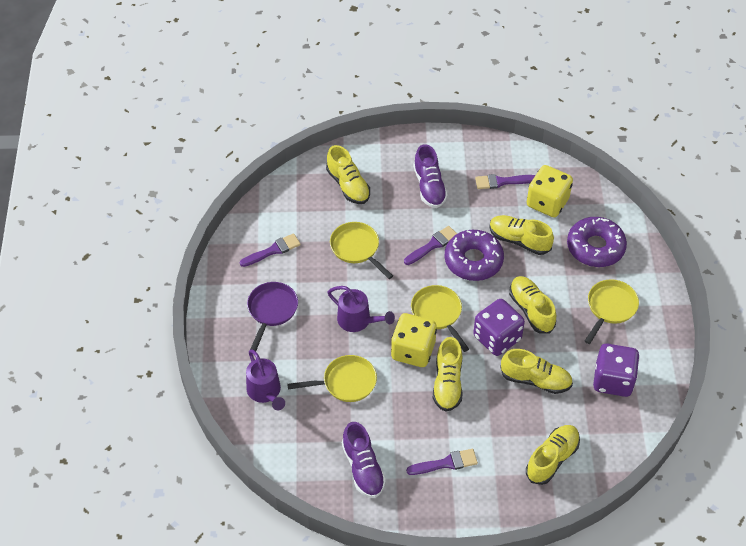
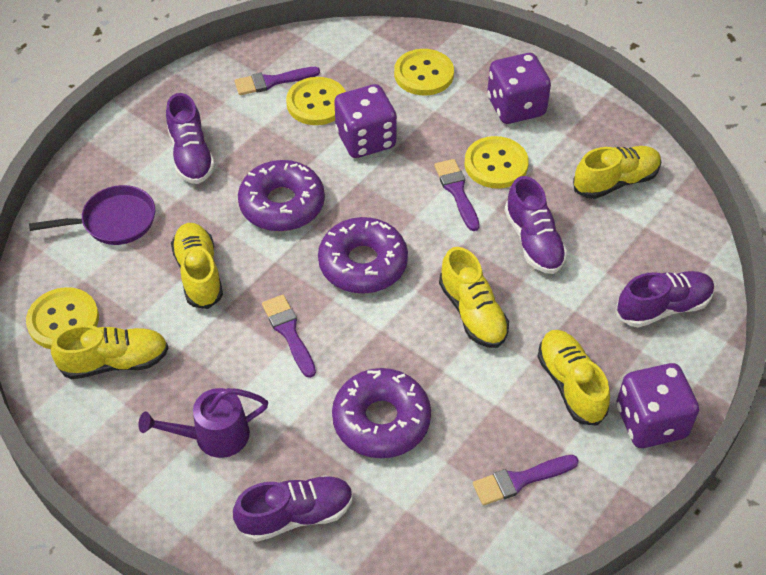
purple dice: [473,299,525,356] [593,343,640,397] = 2 -> [334,84,397,158] [487,53,551,124] [617,363,699,448] = 3
purple donut: [444,230,504,281] [567,217,627,267] = 2 -> [238,160,325,232] [318,217,408,293] [332,368,431,459] = 3
purple shoe: [342,422,386,498] [413,144,448,208] = 2 -> [166,93,215,184] [233,476,353,542] [504,176,567,274] [617,271,715,327] = 4
purple watering can: [246,349,285,410] [328,286,395,332] = 2 -> [138,388,268,458] = 1
yellow button: none = 0 -> [26,287,99,349] [286,77,346,125] [394,49,454,96] [464,136,529,189] = 4
yellow dice: [391,313,437,367] [527,165,573,217] = 2 -> none = 0
yellow pan: [287,355,377,402] [330,222,393,279] [411,285,469,352] [585,279,639,344] = 4 -> none = 0
yellow shoe: [326,145,370,204] [433,337,463,412] [489,215,554,255] [500,349,573,394] [509,276,556,334] [526,425,580,485] = 6 -> [51,325,168,379] [171,223,223,309] [439,247,509,348] [537,330,610,426] [573,146,662,199] = 5

